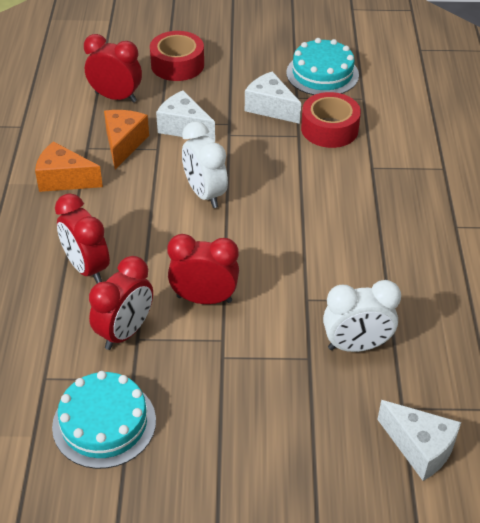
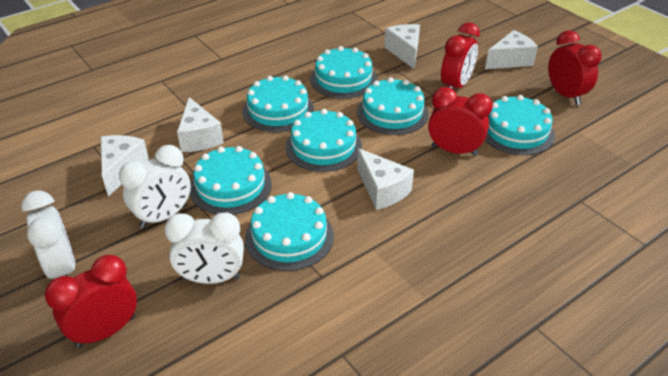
orange cheese: [35,141,103,192] [104,110,149,170] = 2 -> none = 0
red tape: [150,31,204,81] [301,92,361,148] = 2 -> none = 0
turquoise cake: [52,371,156,469] [286,38,359,95] = 2 -> [190,146,272,215] [242,75,314,132] [245,192,334,271] [285,109,362,172] [310,46,377,99] [357,77,429,135] [485,95,555,155] = 7
white cheese: [156,91,215,142] [245,71,301,124] [377,400,461,481] = 3 -> [101,135,149,196] [177,97,224,152] [357,148,414,210] [384,24,420,69] [485,30,538,69] = 5
white clock: [182,121,228,208] [323,280,401,352] = 2 -> [21,190,76,279] [119,145,191,228] [164,212,244,284] = 3

